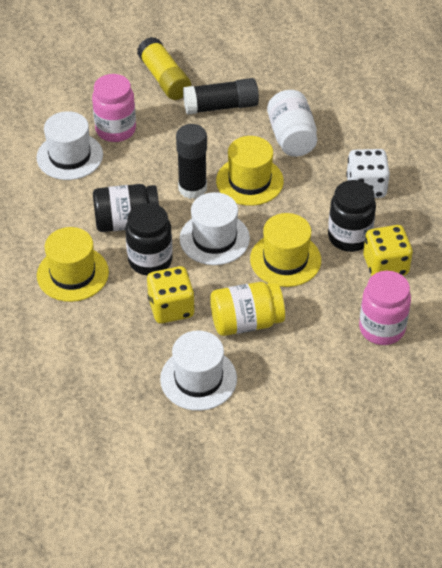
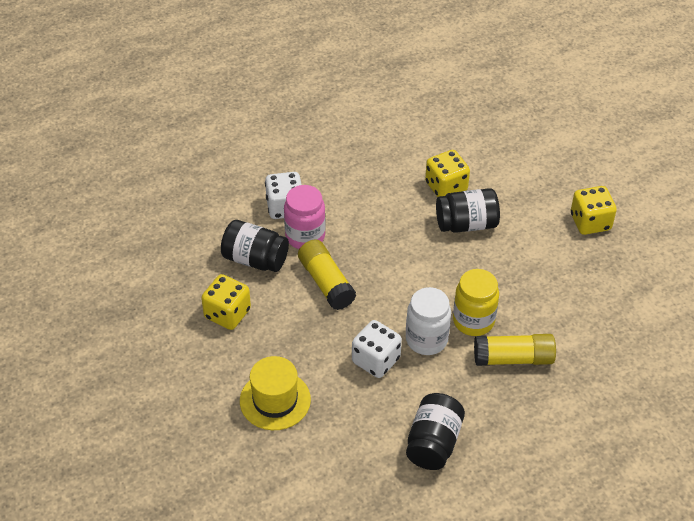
black glue stick: [176,124,207,199] [183,78,259,115] = 2 -> none = 0
pink jar: [92,74,136,142] [359,271,411,345] = 2 -> [284,185,325,249] = 1
white dice: [346,149,390,198] = 1 -> [265,172,302,219] [352,320,402,378] = 2
white hat: [36,111,103,180] [160,330,237,411] [180,192,250,265] = 3 -> none = 0
yellow dice: [147,266,195,324] [363,225,413,276] = 2 -> [201,274,251,330] [425,150,470,197] [571,186,617,235] = 3
yellow glue stick: [137,37,191,100] = 1 -> [298,240,356,310] [474,334,556,366] = 2
yellow hat: [37,227,109,302] [216,136,284,206] [250,213,321,287] = 3 -> [240,356,311,430] = 1

